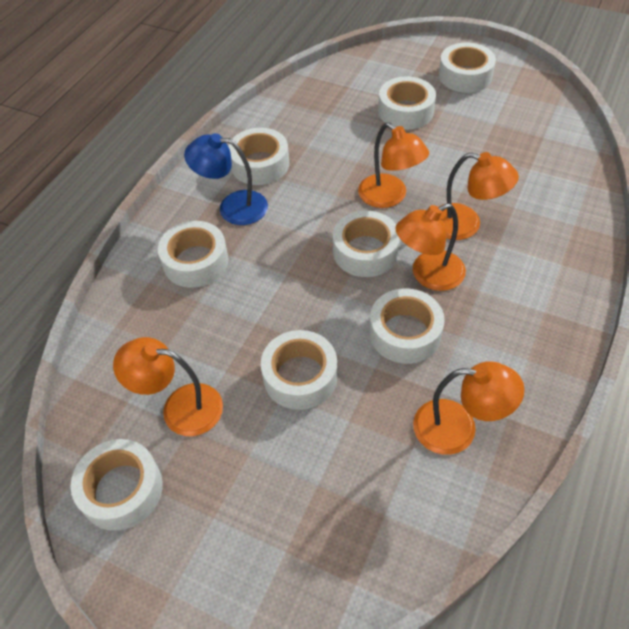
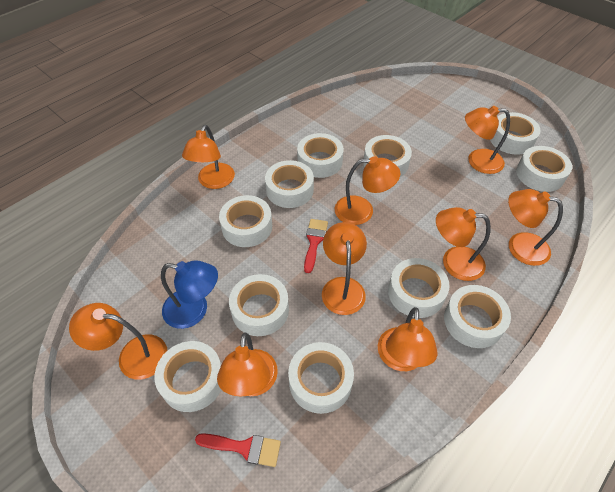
orange lamp: [113,337,223,436] [358,122,429,208] [395,203,466,291] [413,361,525,455] [439,152,519,240] = 5 -> [69,303,167,379] [182,125,235,189] [217,332,278,396] [322,222,367,315] [335,156,401,225] [378,307,437,371] [436,207,491,281] [465,106,510,174] [508,189,563,266] = 9
red brush: none = 0 -> [195,433,281,467] [304,219,328,273] = 2
white tape: [71,439,163,531] [158,221,228,288] [228,128,289,185] [261,330,338,410] [333,211,400,277] [369,289,445,364] [378,76,436,130] [439,43,496,93] = 8 -> [154,341,222,412] [219,195,272,247] [229,274,289,336] [265,160,314,208] [288,342,354,414] [297,133,344,178] [363,135,412,177] [388,258,450,318] [444,285,511,348] [490,112,541,155] [516,146,572,192] = 11

